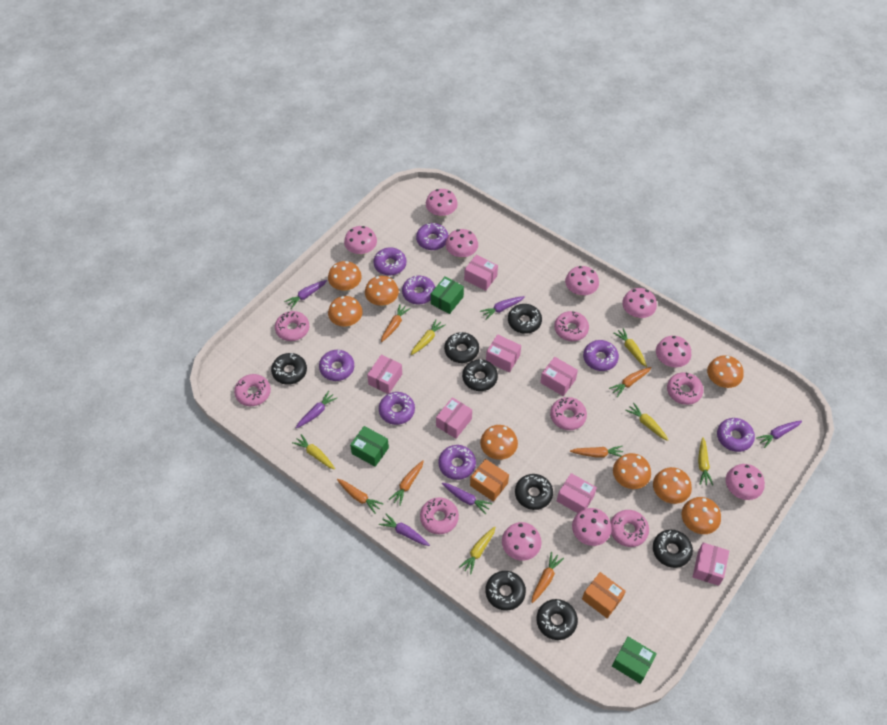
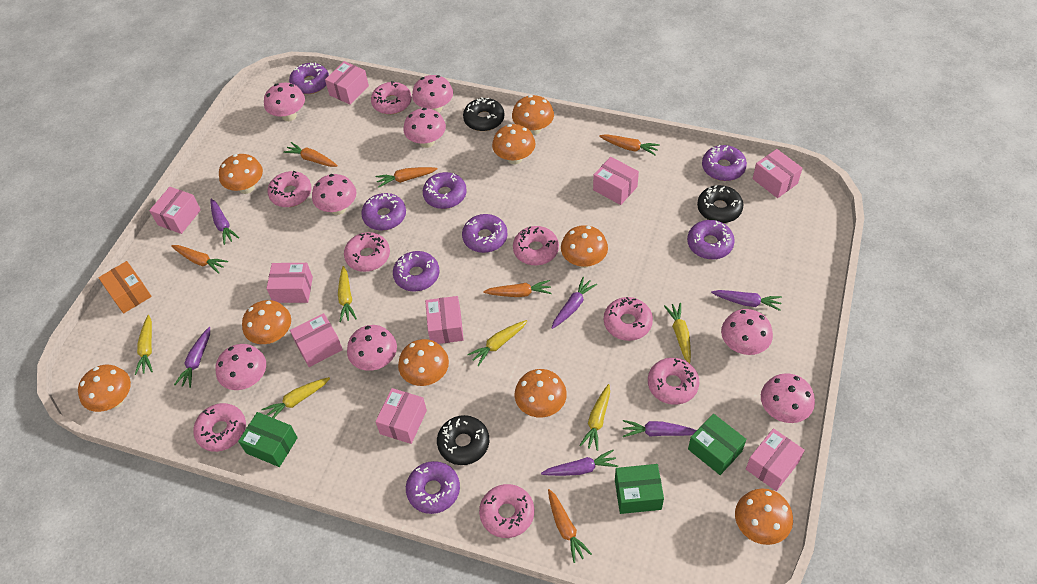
black donut: [271,353,307,385] [444,332,479,363] [462,359,498,391] [485,571,526,611] [508,304,542,334] [515,474,553,510] [536,599,578,640] [653,530,693,568] = 8 -> [437,415,489,465] [463,97,504,131] [697,185,744,223] = 3
orange box: [470,459,509,502] [582,572,626,618] = 2 -> [98,261,152,314] = 1
orange mushroom: [328,261,362,292] [328,296,363,327] [365,276,399,306] [480,425,518,460] [613,453,651,489] [653,467,692,504] [682,497,721,534] [707,355,744,388] = 8 -> [78,365,131,412] [219,154,263,194] [242,300,291,344] [398,339,449,386] [492,124,536,164] [512,95,554,135] [514,369,567,418] [561,225,608,268] [735,489,793,545] = 9
pink box: [367,355,402,394] [436,397,472,439] [464,255,498,291] [486,334,521,372] [540,357,578,396] [557,473,597,513] [693,543,729,586] = 7 -> [149,187,201,234] [266,263,313,303] [290,313,343,367] [325,61,369,105] [375,388,427,444] [425,296,464,344] [593,157,639,205] [746,428,805,491] [753,149,803,198] = 9
pink donut: [234,374,271,406] [275,311,309,341] [420,497,459,534] [550,397,587,430] [554,311,589,341] [610,510,649,547] [667,372,704,405] = 7 -> [193,403,246,452] [267,171,312,207] [344,232,390,272] [371,81,412,114] [479,484,534,538] [513,226,559,265] [604,297,653,341] [648,358,699,405] = 8
pink mushroom: [344,226,377,256] [426,189,458,218] [445,229,478,259] [502,522,542,561] [565,266,599,297] [572,508,612,546] [622,288,657,319] [656,336,691,367] [726,464,765,500] = 9 -> [215,344,266,390] [264,83,305,121] [312,174,356,215] [347,325,397,371] [403,108,446,148] [412,75,453,113] [721,309,773,355] [761,373,815,423] = 8

